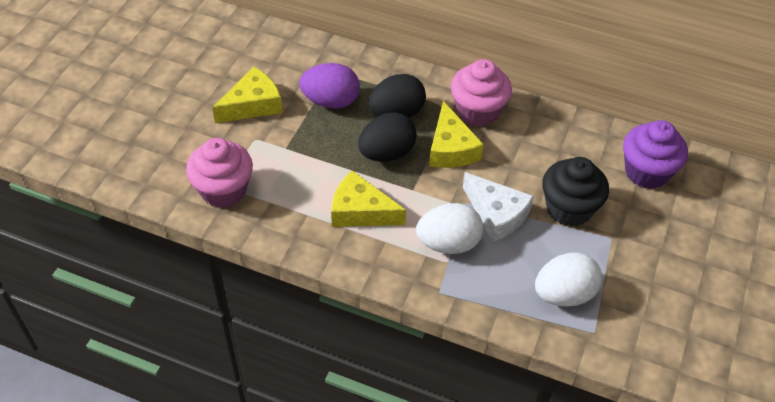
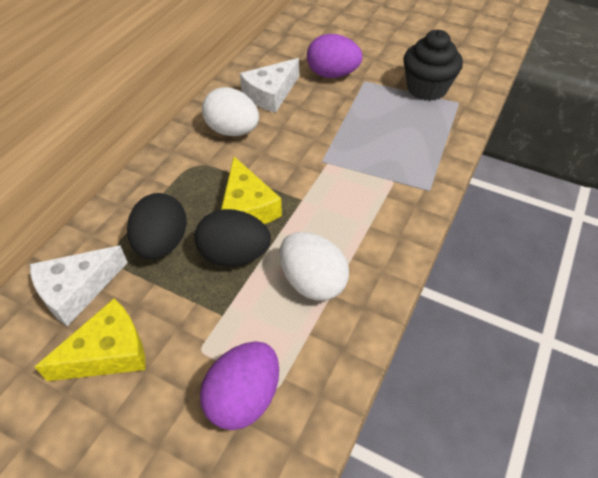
pink cupcake: [186,138,253,208] [451,59,512,127] = 2 -> none = 0
purple cupcake: [623,120,688,189] = 1 -> none = 0
purple egg: [299,63,360,109] = 1 -> [200,341,279,430] [307,34,362,78] = 2
white cheese: [463,172,534,242] = 1 -> [30,246,128,327] [240,58,299,113] = 2
yellow cheese: [212,67,282,123] [331,170,406,227] [429,101,484,168] = 3 -> [35,299,146,381] [221,157,282,224] = 2

